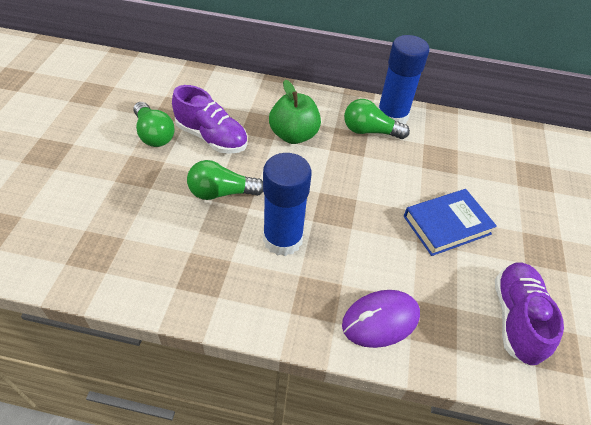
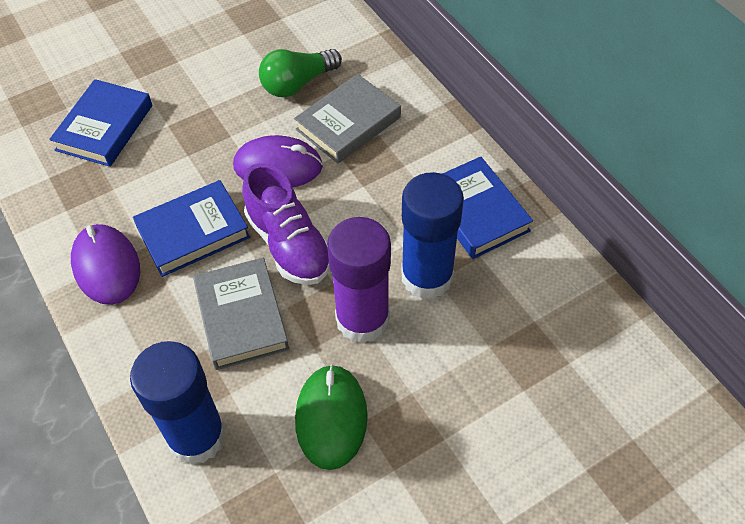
blue book: [404,189,497,256] = 1 -> [49,79,152,167] [133,180,250,277] [442,157,533,259] = 3
green apple: [269,80,321,144] = 1 -> none = 0
green light bulb: [133,102,174,147] [187,160,263,200] [344,99,410,139] = 3 -> [259,49,342,97] = 1
green mouse: none = 0 -> [295,364,368,470] = 1
grey book: none = 0 -> [193,258,289,370] [294,74,401,163] = 2
purple glue stick: none = 0 -> [327,217,391,344] = 1
purple mouse: [342,290,420,348] = 1 -> [71,224,140,305] [233,135,323,188] = 2
purple shoe: [172,85,247,154] [495,262,564,365] = 2 -> [242,163,330,285] = 1

